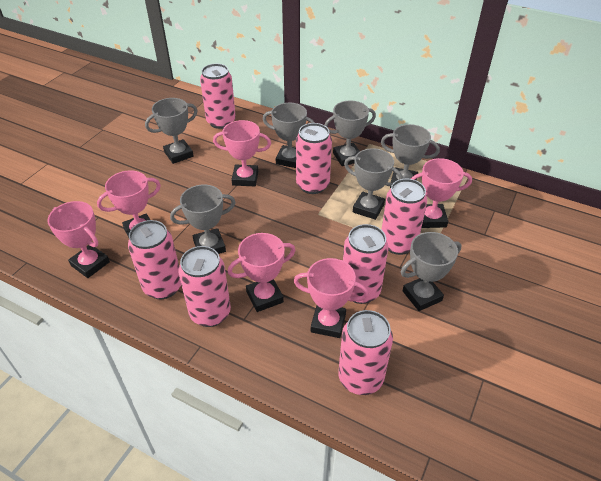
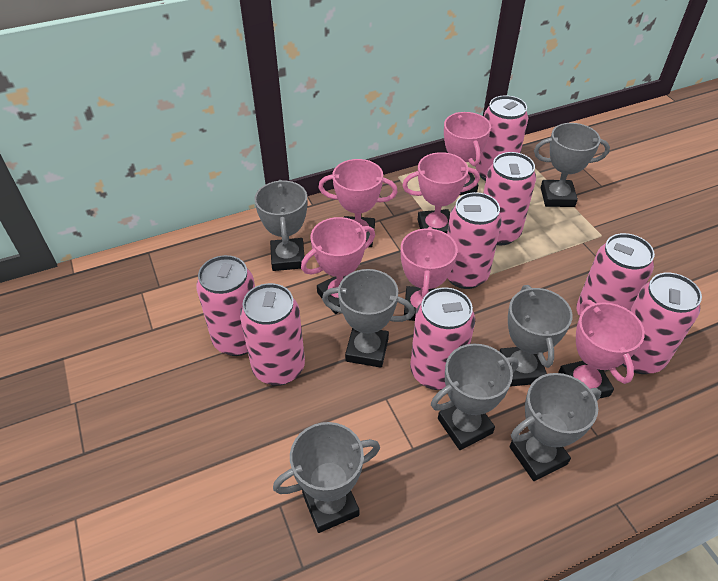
pink can: [128,220,181,299] [179,246,231,327] [200,64,236,129] [296,123,332,194] [338,310,393,395] [343,224,388,304] [382,179,427,255] = 7 -> [196,255,255,356] [240,283,305,386] [410,287,475,390] [447,192,502,289] [476,95,528,181] [483,152,536,245] [576,233,655,316] [622,272,702,374] = 8

